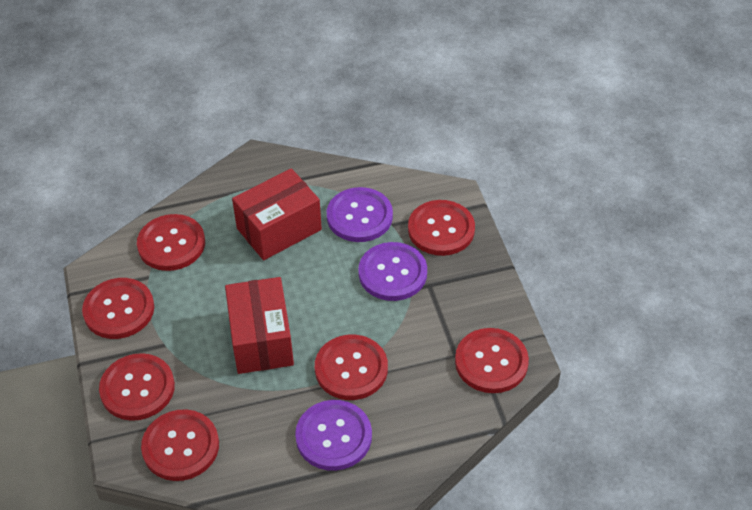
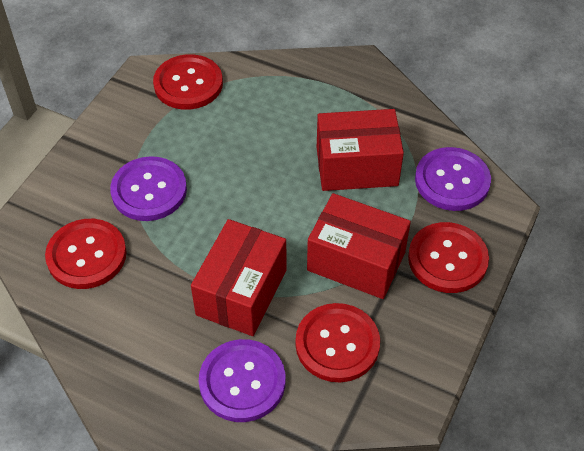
red box: [225,277,294,374] [232,168,322,260] = 2 -> [191,219,287,336] [307,193,411,299] [317,109,404,191] = 3
red button: [82,278,154,339] [99,353,175,421] [137,214,205,271] [141,409,219,481] [315,335,388,400] [408,200,475,256] [455,328,529,393] = 7 -> [45,219,127,289] [153,54,223,110] [295,303,380,382] [408,222,489,293] = 4

